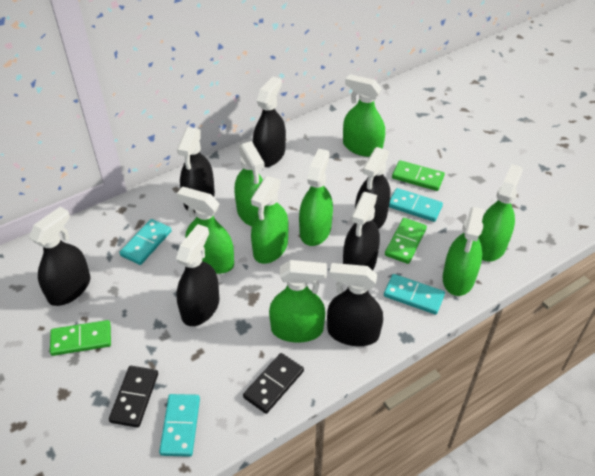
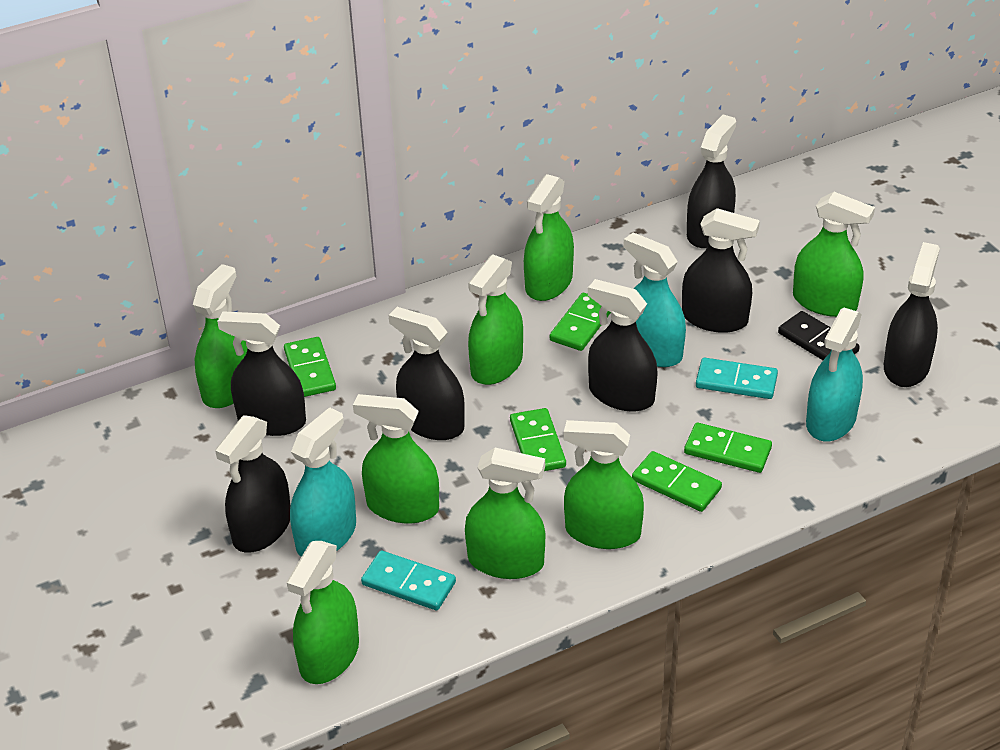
black domino: [109,366,158,428] [243,353,304,414] = 2 -> [778,311,860,360] = 1
green domino: [50,320,111,356] [385,218,427,264] [392,160,445,191] = 3 -> [284,337,336,397] [510,408,566,471] [550,293,611,351] [632,451,722,512] [684,422,772,473] = 5
turquoise domino: [119,219,172,265] [159,394,200,457] [384,274,445,315] [389,188,443,222] = 4 -> [361,550,456,610] [696,358,778,399] = 2
turquoise spray bottle: none = 0 -> [290,407,356,557] [624,232,686,367] [806,308,863,442] = 3

